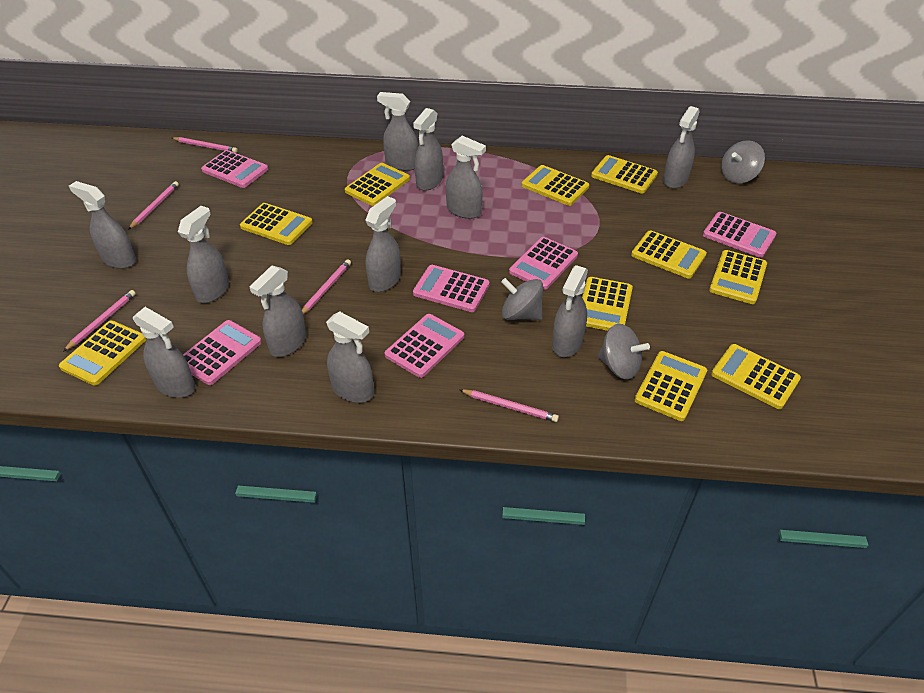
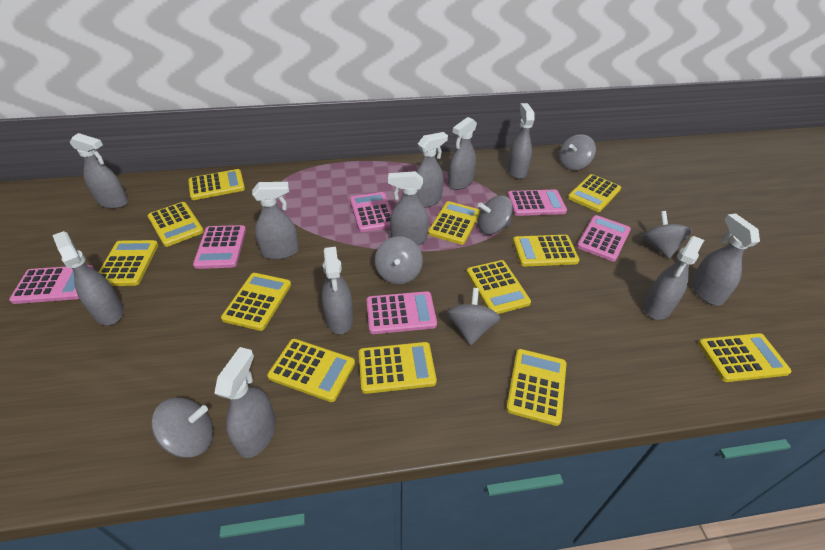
grey spinning top: [501,278,543,320] [598,324,650,379] [721,140,765,183] = 3 -> [151,398,213,458] [375,236,423,284] [447,288,500,345] [478,195,513,235] [559,134,596,170] [642,211,692,259] = 6
pink pencil: [63,290,136,352] [128,181,179,230] [172,137,238,153] [302,259,351,314] [460,389,559,422] = 5 -> none = 0
yellow calculator: [59,320,146,386] [240,203,313,245] [345,163,410,206] [522,165,589,206] [582,277,633,331] [591,155,658,194] [631,230,707,278] [635,351,707,421] [709,250,767,304] [711,344,801,409] = 10 -> [99,240,158,286] [148,202,204,247] [188,169,245,200] [221,273,291,331] [267,339,355,402] [359,342,437,394] [428,201,480,245] [466,260,531,314] [506,349,567,426] [513,235,579,267] [568,174,621,212] [698,333,792,382] = 12

